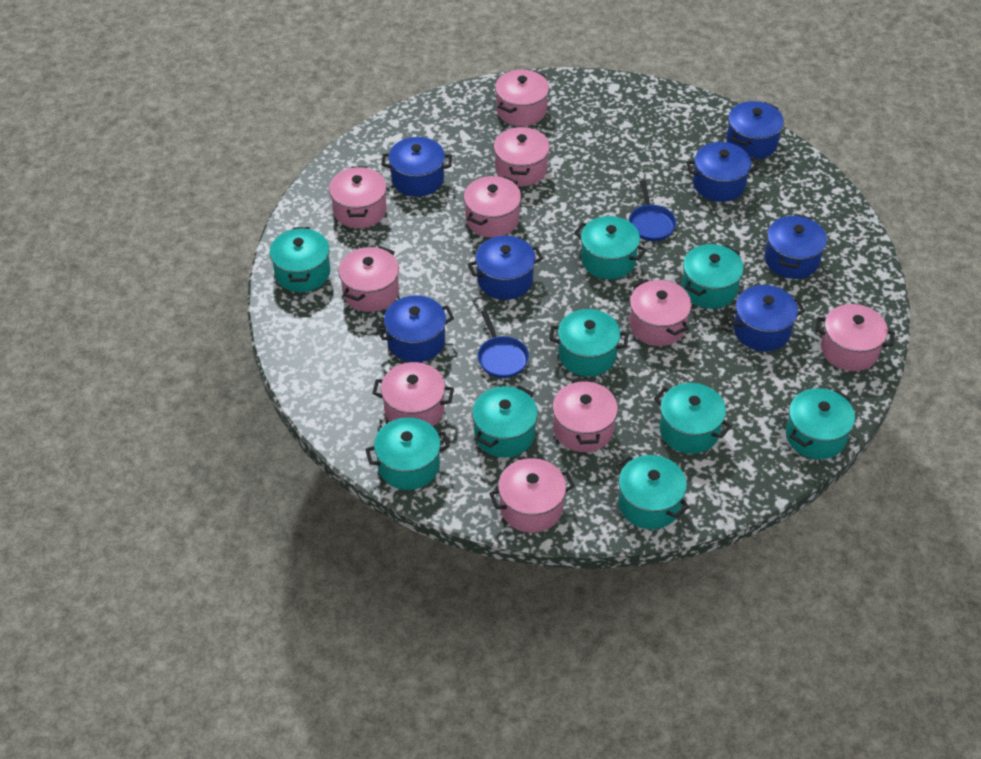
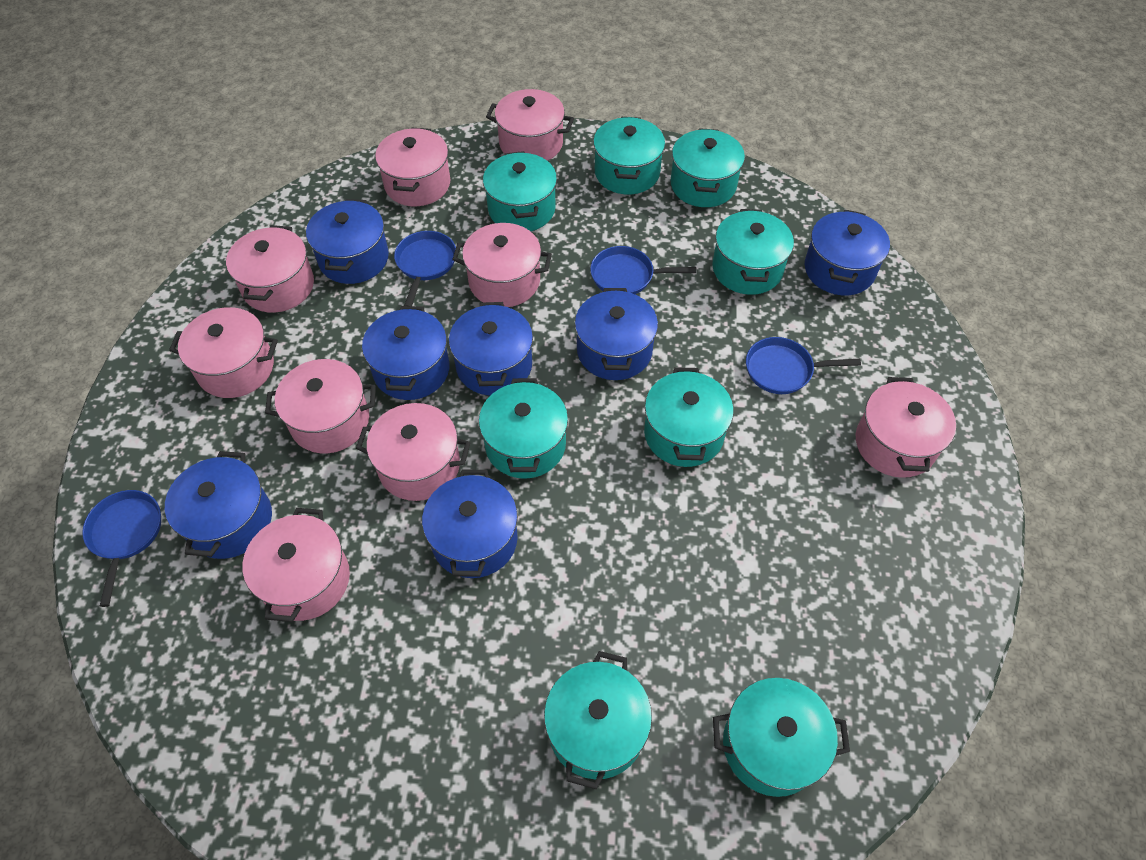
blue pan: [478,310,529,378] [629,180,677,241] = 2 -> [82,490,161,607] [394,231,456,306] [590,246,696,294] [746,337,861,394] = 4
pink pot: [329,166,387,228] [339,246,399,312] [372,362,454,426] [464,176,522,238] [489,458,575,533] [494,126,550,186] [495,70,549,126] [553,379,618,452] [629,279,692,346] [815,304,895,371] = 10 -> [169,307,278,398] [226,225,314,313] [243,508,350,622] [265,359,376,453] [356,403,471,501] [375,128,450,206] [452,223,552,307] [486,89,574,161] [856,377,956,478] = 9
turquoise pot: [270,227,330,292] [365,417,450,490] [472,385,538,458] [549,309,628,376] [574,216,647,279] [616,455,689,529] [654,383,732,454] [682,244,744,309] [786,388,855,460] = 9 -> [479,378,568,479] [483,151,557,231] [544,651,652,790] [593,117,665,194] [644,367,734,467] [671,128,745,207] [712,209,794,295] [713,678,850,797] = 8

